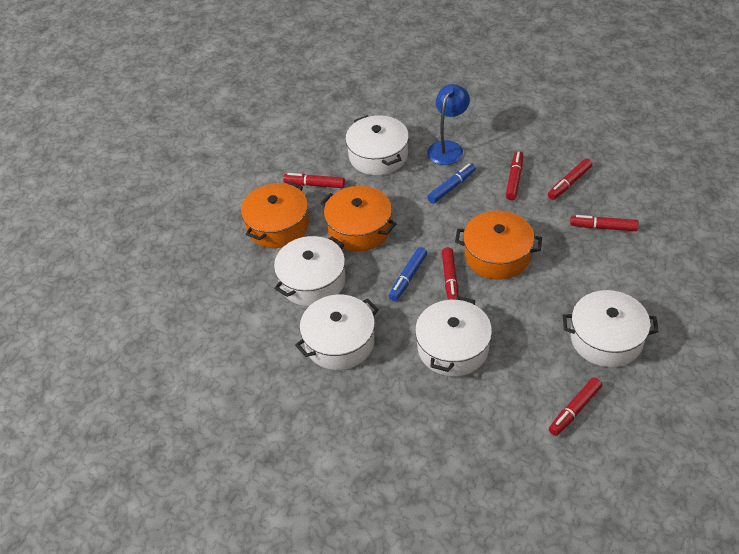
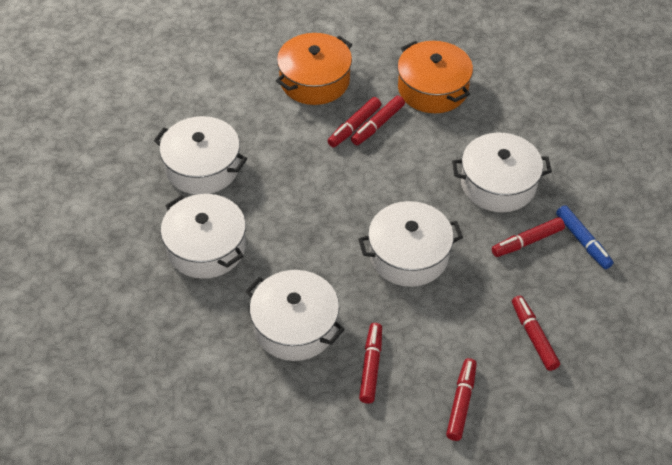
blue lamp: [427,84,470,165] = 1 -> none = 0
blue marker: [389,247,427,301] [427,163,476,204] = 2 -> [556,205,613,269] = 1
orange pot: [241,182,309,248] [321,186,397,252] [455,211,542,280] = 3 -> [276,33,352,105] [397,41,473,113] = 2

